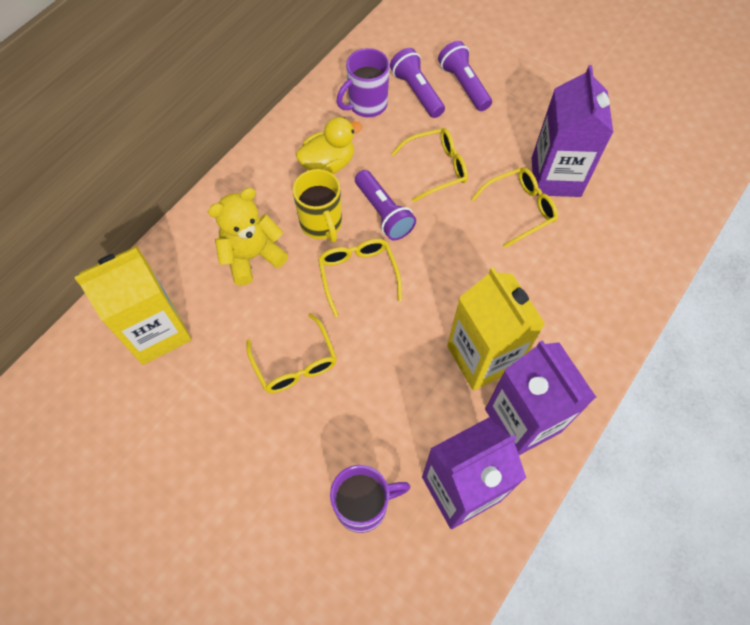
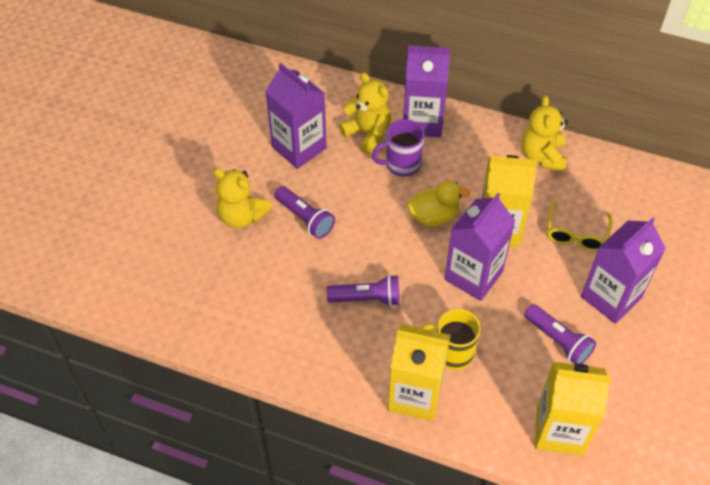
purple carton: [422,418,526,529] [485,340,597,455] [532,65,613,197] = 3 -> [265,63,327,169] [403,45,451,138] [444,193,515,301] [581,217,666,324] = 4
purple mug: [330,465,410,533] [337,48,390,117] = 2 -> [372,119,424,177] = 1
yellow carton: [74,246,191,365] [447,267,545,391] = 2 -> [388,324,451,421] [481,155,537,247] [535,362,612,456] = 3
yellow glasses: [246,313,337,393] [318,239,402,317] [391,128,468,202] [471,167,558,248] = 4 -> [547,201,613,251] = 1
yellow teddy bear: [208,188,288,286] = 1 -> [213,168,272,229] [339,72,391,154] [521,96,568,172] = 3

